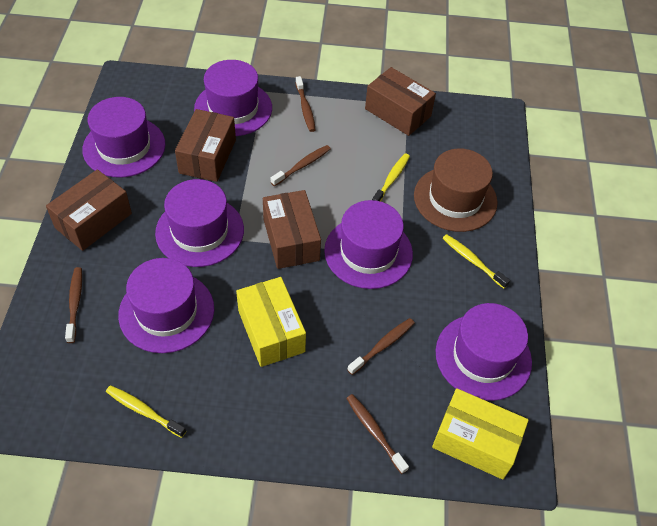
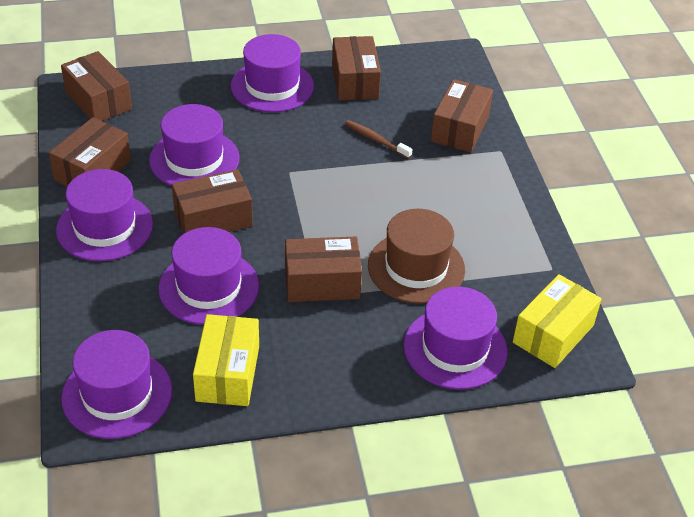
brown box: [46,169,132,251] [175,109,236,182] [263,190,321,269] [365,67,436,136] = 4 -> [49,117,131,187] [61,51,132,121] [172,169,253,234] [285,237,362,302] [332,36,381,101] [431,79,493,153] = 6
brown toothbrush: [65,267,82,343] [271,145,331,186] [295,76,316,132] [346,394,409,474] [347,318,415,375] = 5 -> [345,120,412,159] = 1
yellow toothbrush: [106,385,186,438] [372,154,410,202] [443,234,510,289] = 3 -> none = 0

